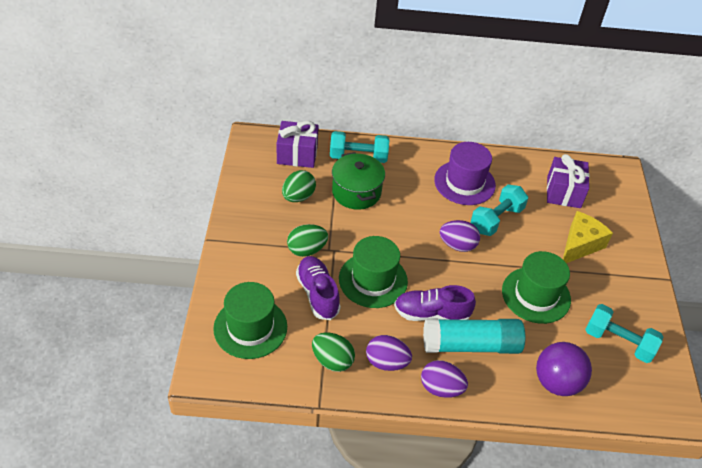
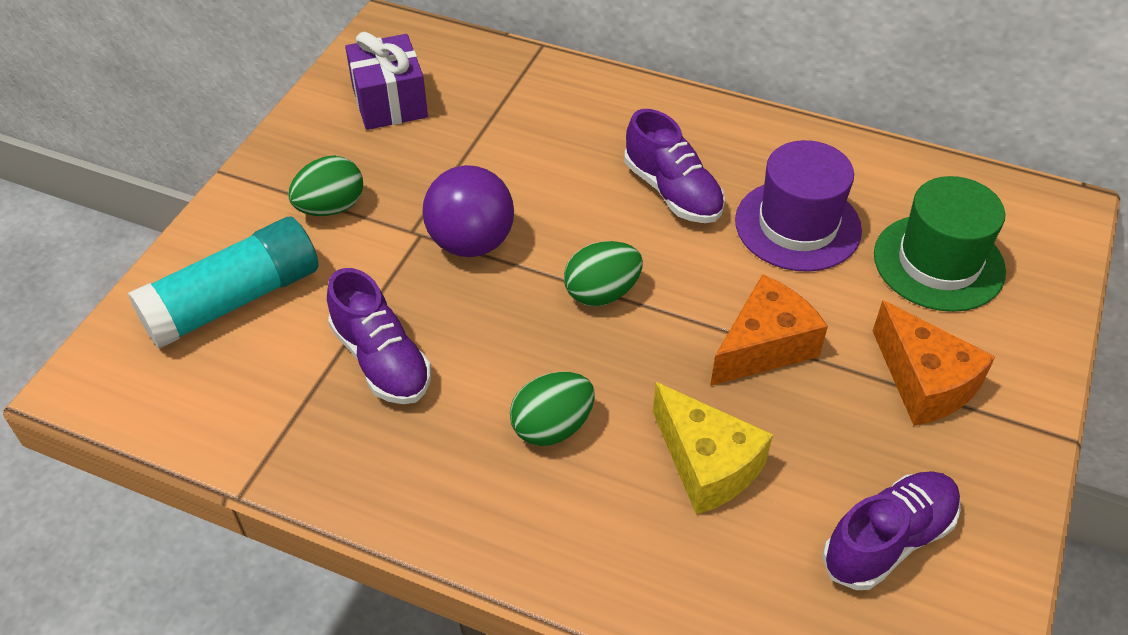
green hat: [213,282,287,359] [339,236,408,308] [502,251,571,324] = 3 -> [874,176,1006,312] = 1
green pot: [332,152,385,210] = 1 -> none = 0
orange cheese: none = 0 -> [710,274,828,386] [872,300,995,426] = 2
purple egg: [366,335,412,371] [421,360,468,398] [440,220,480,252] = 3 -> none = 0
purple gift: [277,121,319,168] [547,154,590,208] = 2 -> [345,32,428,130] = 1
purple shoe: [296,256,341,320] [394,285,476,321] = 2 -> [327,268,431,404] [624,109,725,223] [822,471,961,590] = 3
turquoise dumbbell: [330,131,389,163] [471,184,528,236] [585,304,663,363] = 3 -> none = 0

